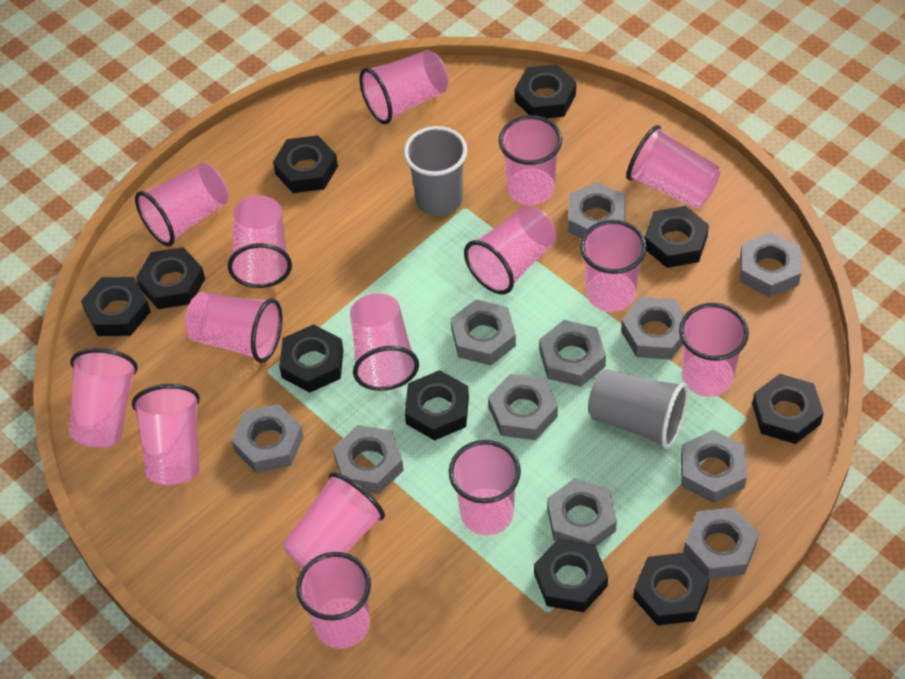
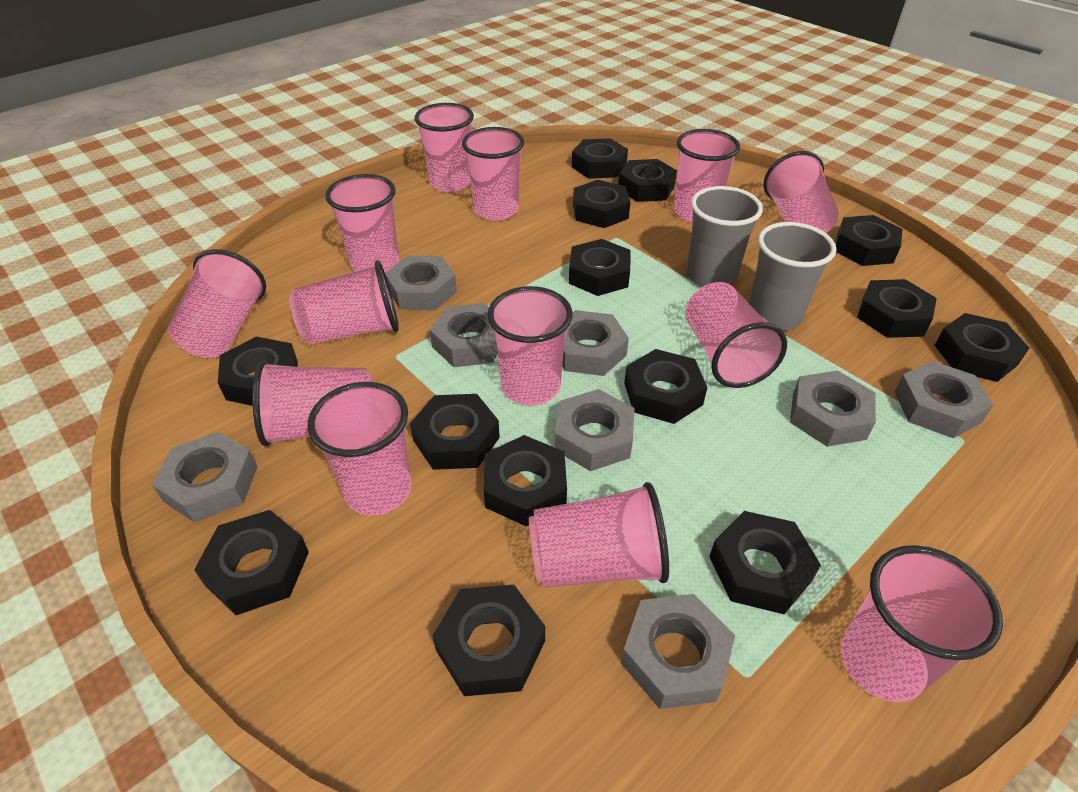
black nut: [81,277,151,336] [136,247,205,309] [273,135,338,193] [279,324,343,393] [405,370,469,441] [515,64,576,118] [534,539,608,612] [633,553,709,626] [644,206,709,268] [752,374,824,444] = 10 -> [194,510,309,615] [218,336,298,406] [410,394,500,470] [432,585,545,696] [484,435,567,527] [569,239,631,296] [572,138,628,179] [573,180,630,228] [618,159,677,202] [624,349,707,424] [709,511,821,614] [835,215,902,266] [857,279,937,338] [935,313,1029,382] = 14
grey nut: [231,404,304,473] [333,425,404,494] [451,299,516,365] [488,374,558,440] [539,320,606,387] [547,478,617,546] [568,182,626,238] [621,297,684,360] [681,430,747,503] [684,507,759,579] [740,232,801,297] = 11 -> [152,432,257,522] [385,256,457,310] [430,303,498,367] [555,389,635,471] [562,310,629,376] [621,594,735,709] [790,370,876,447] [894,361,994,438] = 8
pink cup: [69,348,138,448] [132,384,200,486] [135,163,228,246] [185,292,283,363] [228,195,292,288] [284,472,385,568] [296,552,371,649] [350,293,419,391] [360,50,448,125] [449,440,521,536] [464,206,556,295] [499,115,562,205] [580,220,647,312] [627,125,720,209] [679,303,749,397] = 15 -> [168,249,266,357] [252,361,373,446] [289,260,399,344] [308,382,412,515] [325,174,399,272] [415,103,474,192] [462,127,524,220] [487,286,573,405] [529,482,669,588] [674,129,740,222] [685,282,787,388] [764,151,839,233] [840,545,1003,702] = 13

